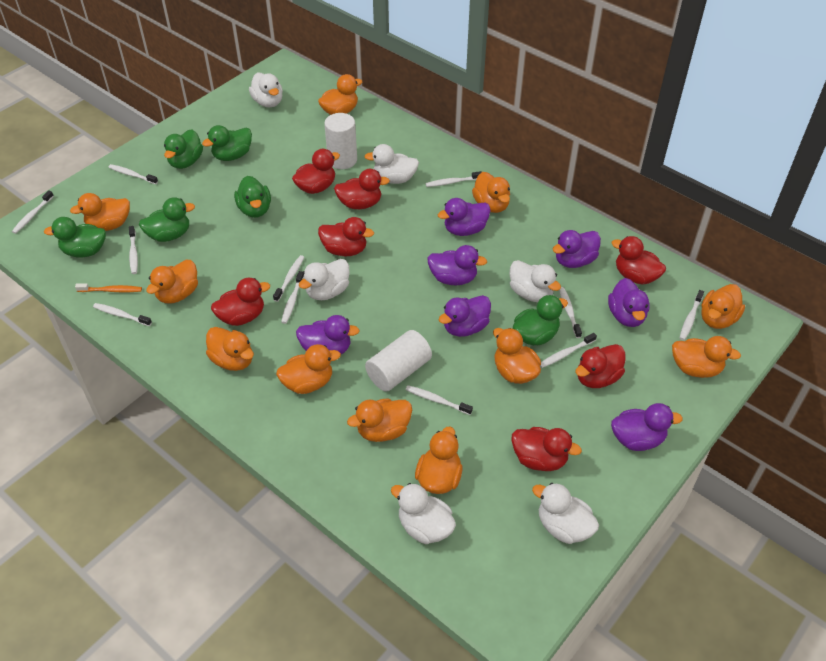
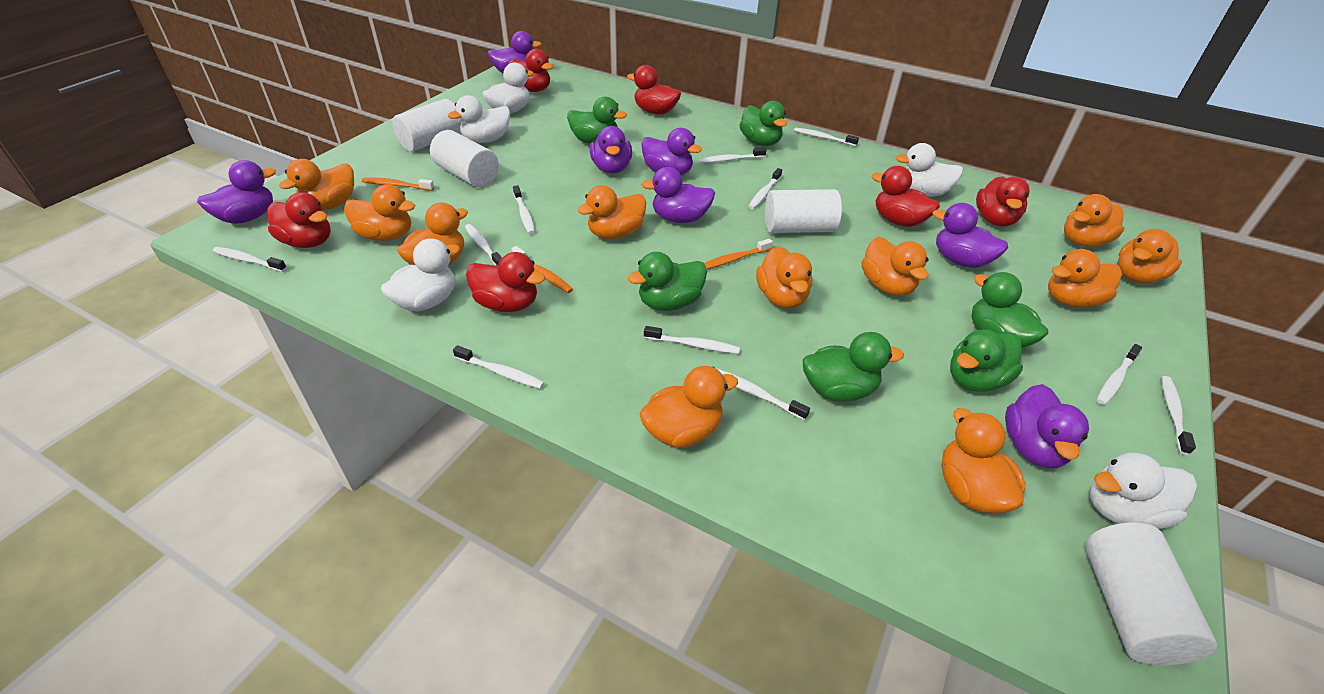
orange toothbrush: [75,283,142,292] = 1 -> [362,178,434,191] [511,246,573,293] [704,239,773,269] = 3
red duck: [211,278,270,326] [292,149,340,194] [318,217,374,257] [334,169,390,209] [511,427,582,471] [575,344,625,388] [611,236,666,285] = 7 -> [268,192,331,248] [466,252,545,312] [509,49,554,92] [627,65,681,115] [871,166,940,227] [976,176,1030,227] = 6
white cylinder: [324,113,357,169] [365,330,432,392] = 2 -> [392,99,462,152] [430,130,499,187] [765,189,842,233] [1085,522,1217,665] = 4
white duck: [249,72,283,107] [299,259,350,300] [364,144,419,184] [391,483,456,544] [510,260,561,302] [532,483,599,544] = 6 -> [381,238,460,311] [448,95,510,143] [482,63,534,113] [896,143,963,197] [1090,452,1197,529] = 5

